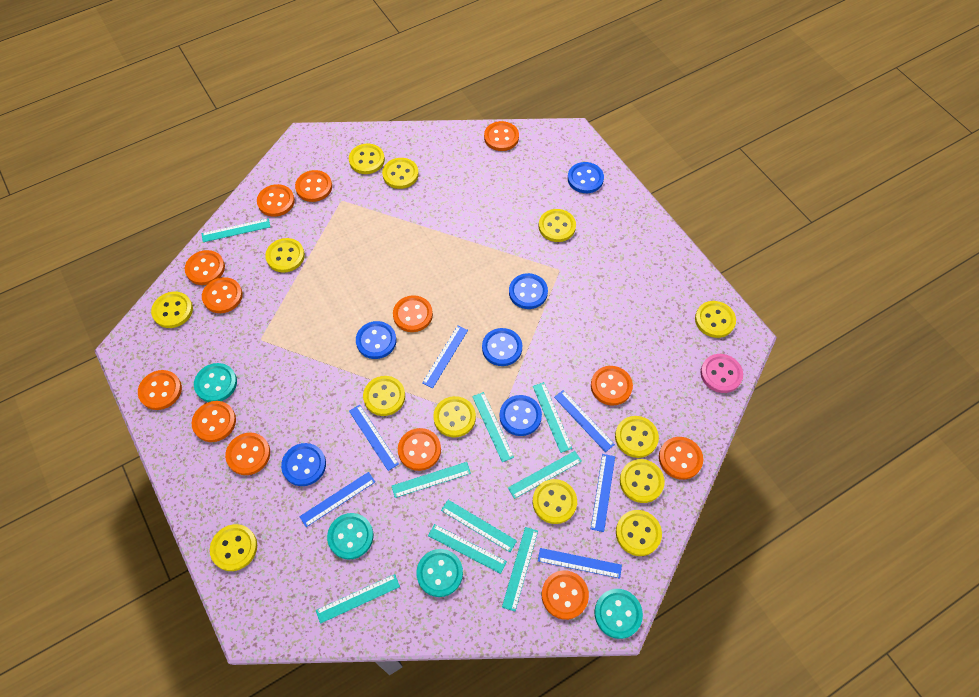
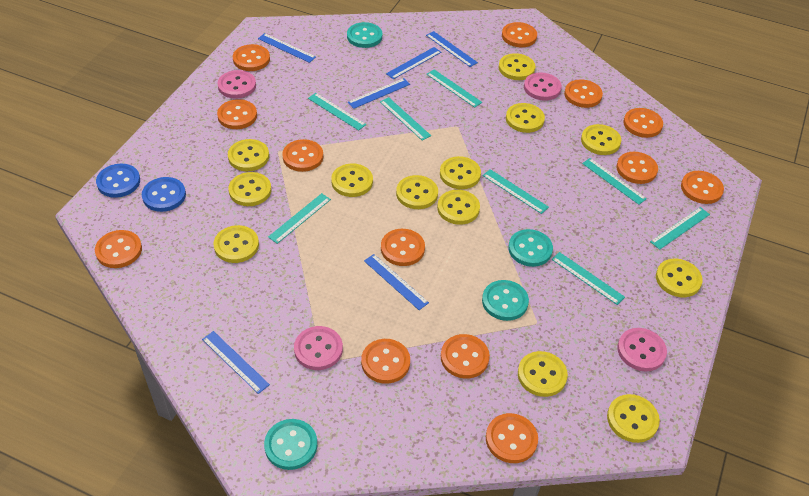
blue button: [281,443,326,486] [356,321,396,359] [482,328,522,366] [500,395,542,436] [509,273,548,309] [568,162,604,193] = 6 -> [96,164,140,198] [142,177,186,212] = 2
pink button: [701,354,743,393] = 1 -> [218,70,256,99] [294,326,343,370] [524,73,562,101] [617,328,667,371] = 4
turquoise ruler: [201,218,270,242] [316,574,400,624] [392,462,471,498] [428,524,507,574] [441,500,517,552] [472,392,514,462] [502,527,538,611] [508,451,582,499] [533,382,572,453] = 9 -> [268,193,331,244] [308,93,366,131] [380,97,431,141] [427,69,482,108] [482,169,549,214] [552,252,625,305] [582,158,647,205] [650,207,710,250] = 8

